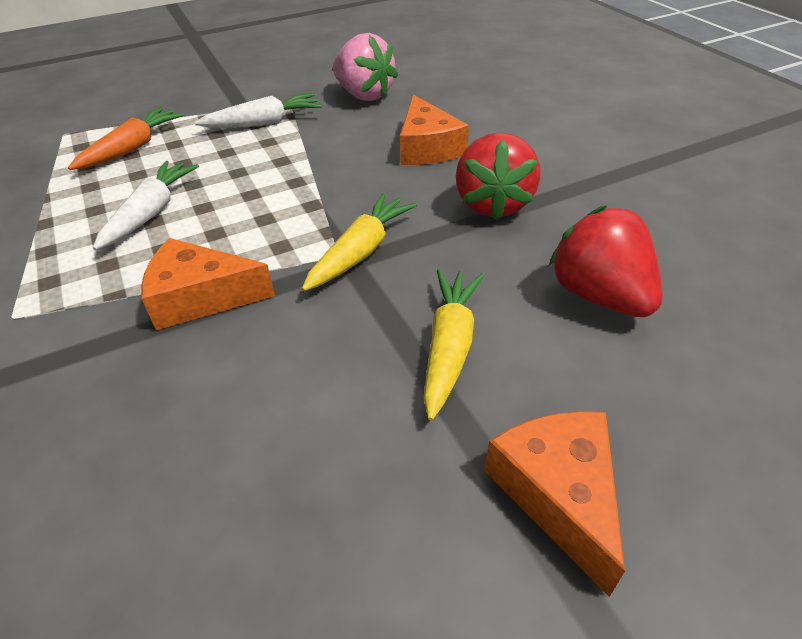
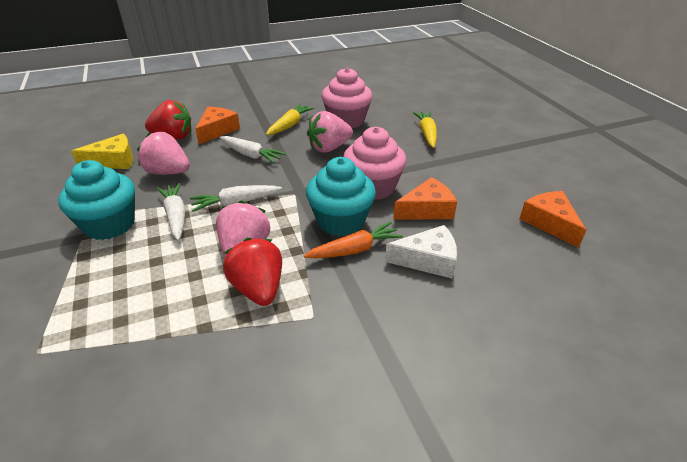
pink cupcake: none = 0 -> [322,67,372,129] [343,127,406,200] = 2
pink strawberry: [333,33,398,101] = 1 -> [137,132,190,175] [216,201,270,257] [307,111,353,153] = 3
turquoise cupcake: none = 0 -> [58,160,135,240] [306,157,376,236] = 2
white carrot: [93,161,199,250] [195,93,322,128] = 2 -> [157,183,185,240] [190,185,282,212] [220,136,286,164] = 3
white cheese: none = 0 -> [385,225,457,278] = 1
yellow cheese: none = 0 -> [71,134,133,169] = 1

